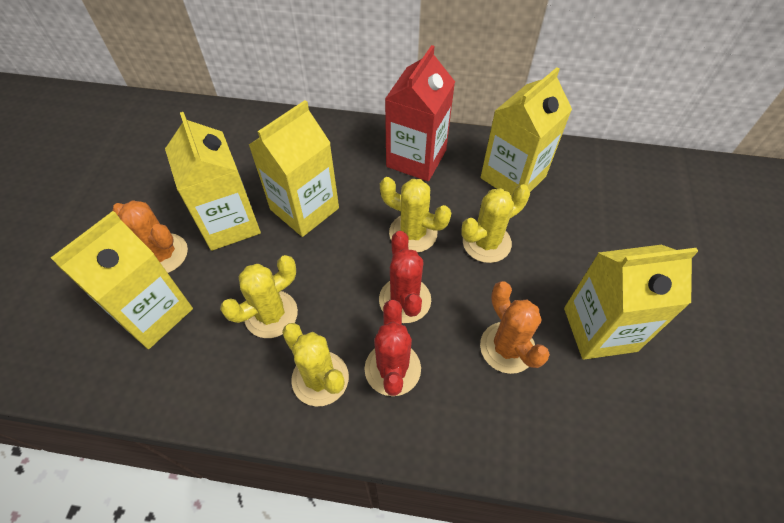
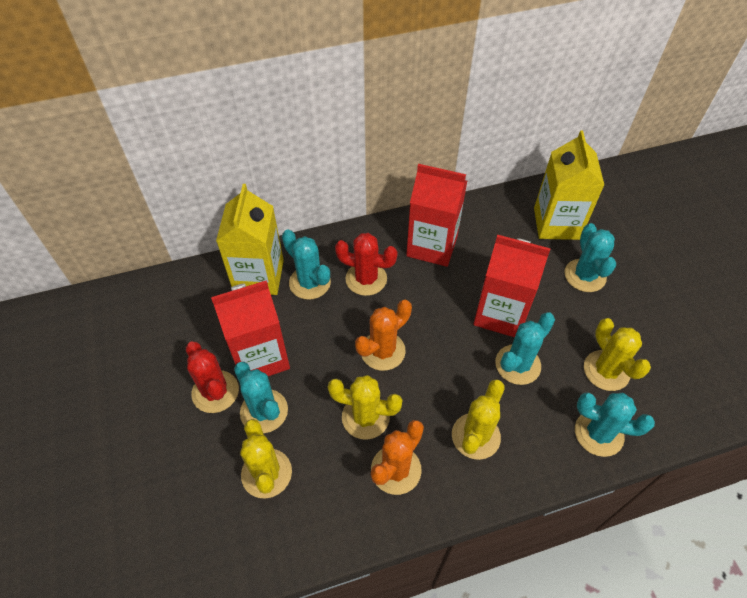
red carton: [385,45,455,181] = 1 -> [211,280,290,376] [406,164,467,267] [473,234,551,337] = 3
turquoise cactus: none = 0 -> [234,362,288,433] [282,229,331,300] [495,312,555,385] [564,223,616,292] [575,393,655,457] = 5
yellow carton: [51,211,193,349] [165,112,261,251] [249,100,339,237] [481,67,572,197] [564,245,698,360] = 5 -> [216,184,284,295] [534,130,604,240] = 2

